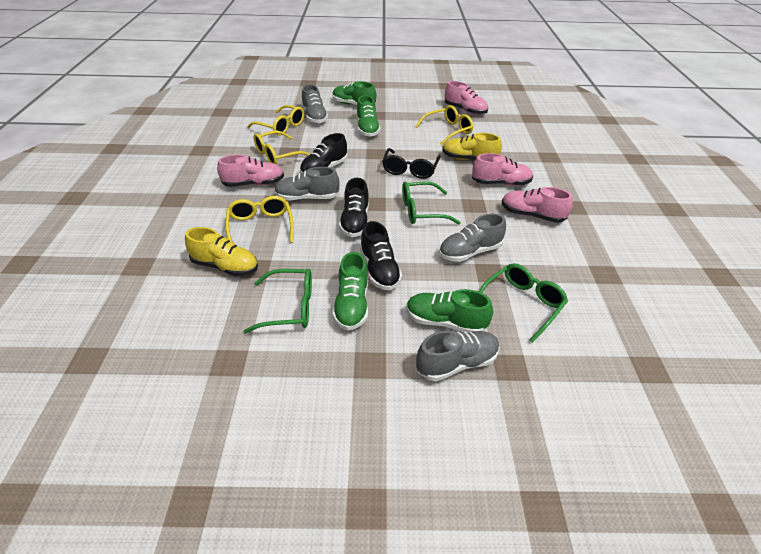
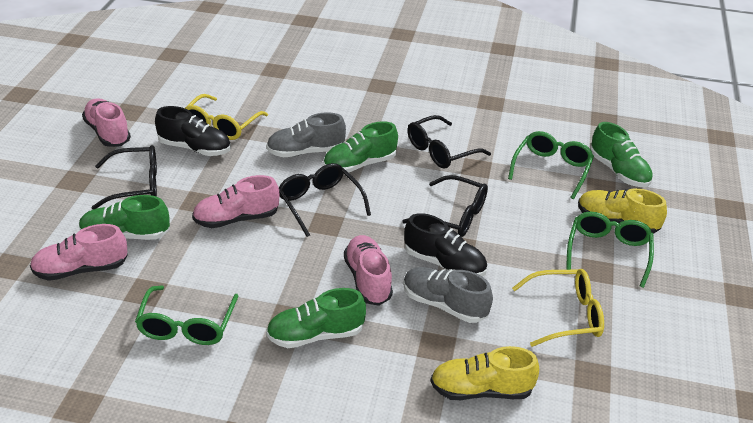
black glasses: [382,148,441,179] = 1 -> [92,145,157,209] [279,163,371,237] [402,175,488,237] [407,115,491,169] = 4
black shoe: [300,133,348,173] [339,178,369,237] [360,221,402,290] = 3 -> [155,106,231,156] [404,213,487,276] = 2
grey shoe: [274,167,339,201] [302,84,328,124] [416,331,500,381] [439,213,506,262] = 4 -> [266,112,346,157] [403,267,493,323] = 2
yellow glasses: [225,196,294,243] [247,105,304,135] [253,131,310,165] [415,105,473,146] = 4 -> [185,94,268,140] [512,269,604,347] = 2

